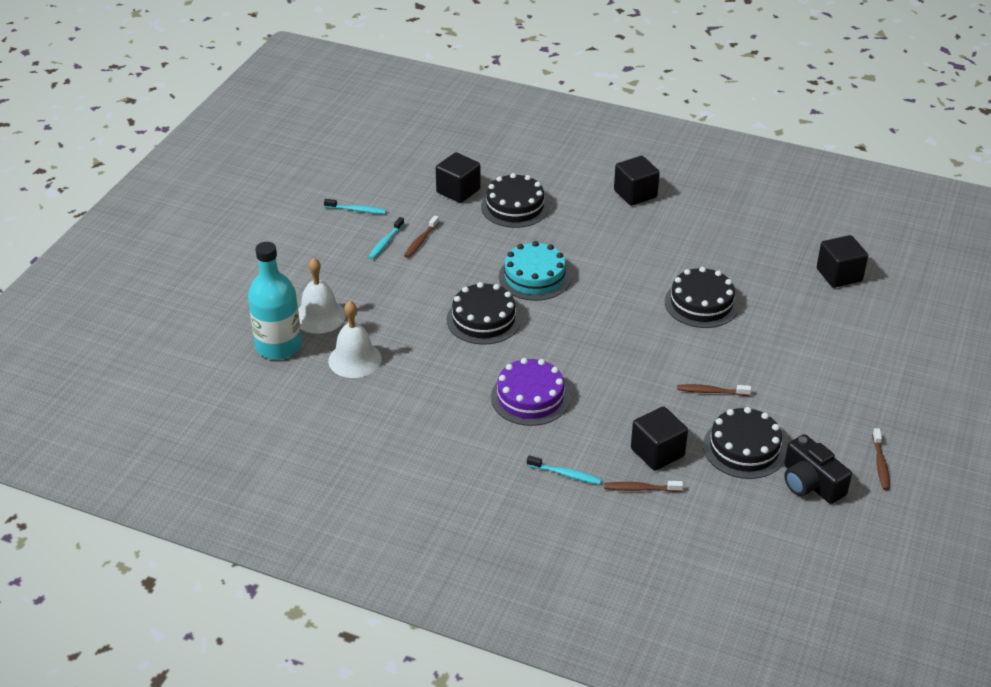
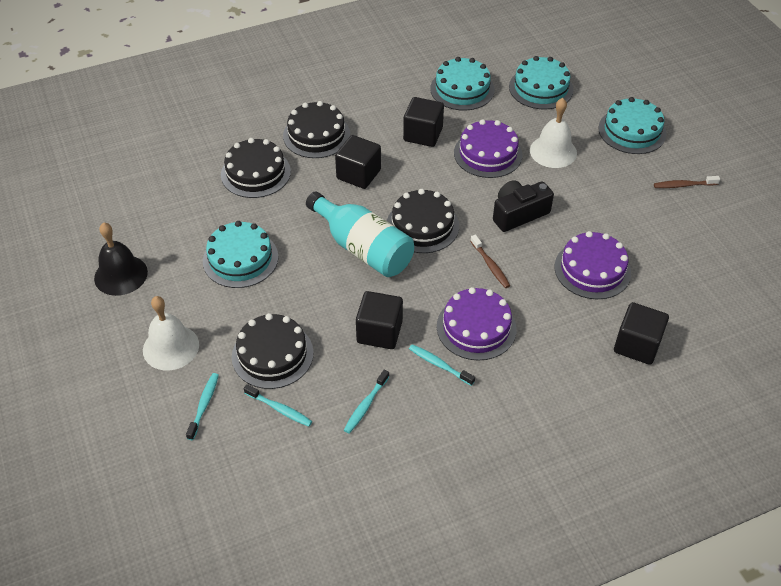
black bell: none = 0 -> [94,222,148,296] = 1
brown toothbrush: [404,216,439,258] [604,481,683,492] [677,384,751,396] [872,428,890,490] = 4 -> [470,235,510,288] [654,176,720,188] = 2
purple cake: [491,358,570,426] = 1 -> [437,287,517,361] [454,119,522,178] [555,231,631,299] = 3
turquoise cake: [499,241,571,301] = 1 -> [203,221,278,288] [430,57,495,110] [509,56,574,109] [598,97,666,154] = 4
turquoise toothbrush: [324,199,386,214] [368,217,404,259] [527,455,602,485] = 3 -> [186,373,219,440] [244,384,312,427] [344,370,389,433] [409,344,475,386] = 4

